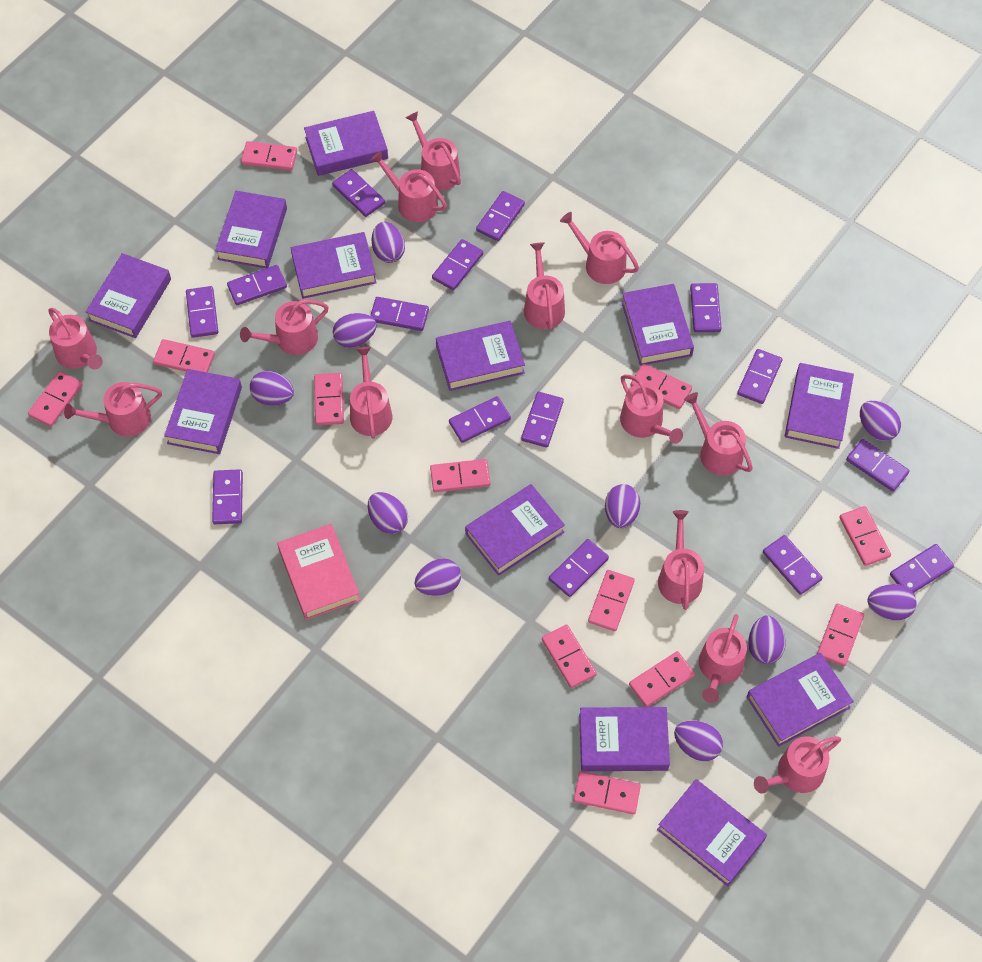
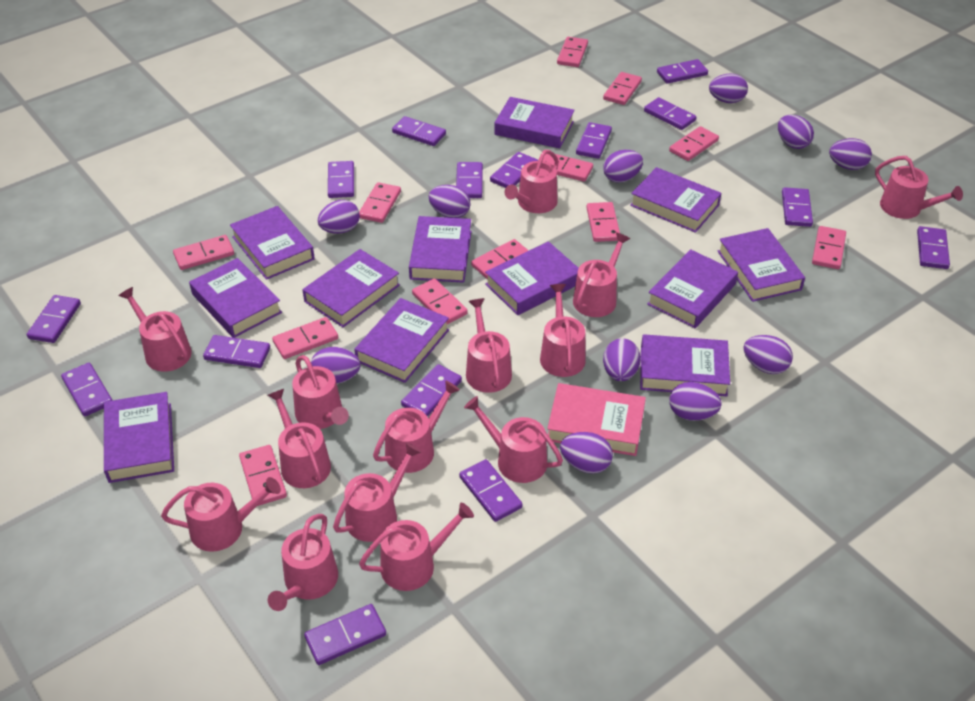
pink watering can: [48,308,103,370] [64,382,162,437] [240,299,329,355] [350,347,392,439] [370,151,447,222] [406,111,461,191] [524,242,565,330] [560,212,639,284] [620,374,683,444] [658,510,704,610] [684,392,753,476] [699,614,747,703] [754,736,841,794] = 13 -> [119,287,192,372] [161,477,281,552] [268,389,331,488] [268,514,338,611] [292,355,349,429] [333,442,422,542] [359,502,474,591] [373,380,460,473] [464,396,563,483] [466,298,512,393] [505,150,559,213] [540,284,586,377] [573,233,630,317] [875,156,963,219] = 14
purple egg: [250,371,294,406] [333,313,377,348] [368,492,408,534] [372,222,405,263] [415,558,461,596] [605,484,640,528] [674,720,723,761] [748,616,785,664] [860,401,901,441] [868,584,917,621] = 10 -> [311,347,360,384] [318,200,360,234] [429,185,470,218] [560,432,613,474] [603,150,643,183] [603,338,641,381] [669,382,722,421] [709,73,748,103] [743,335,793,374] [778,115,814,149] [829,138,872,170] = 11

